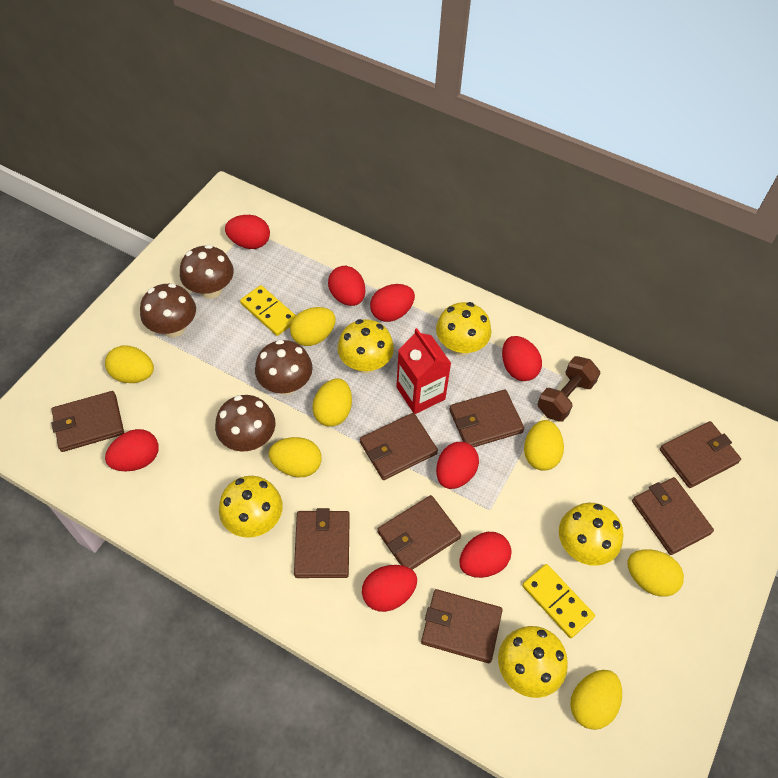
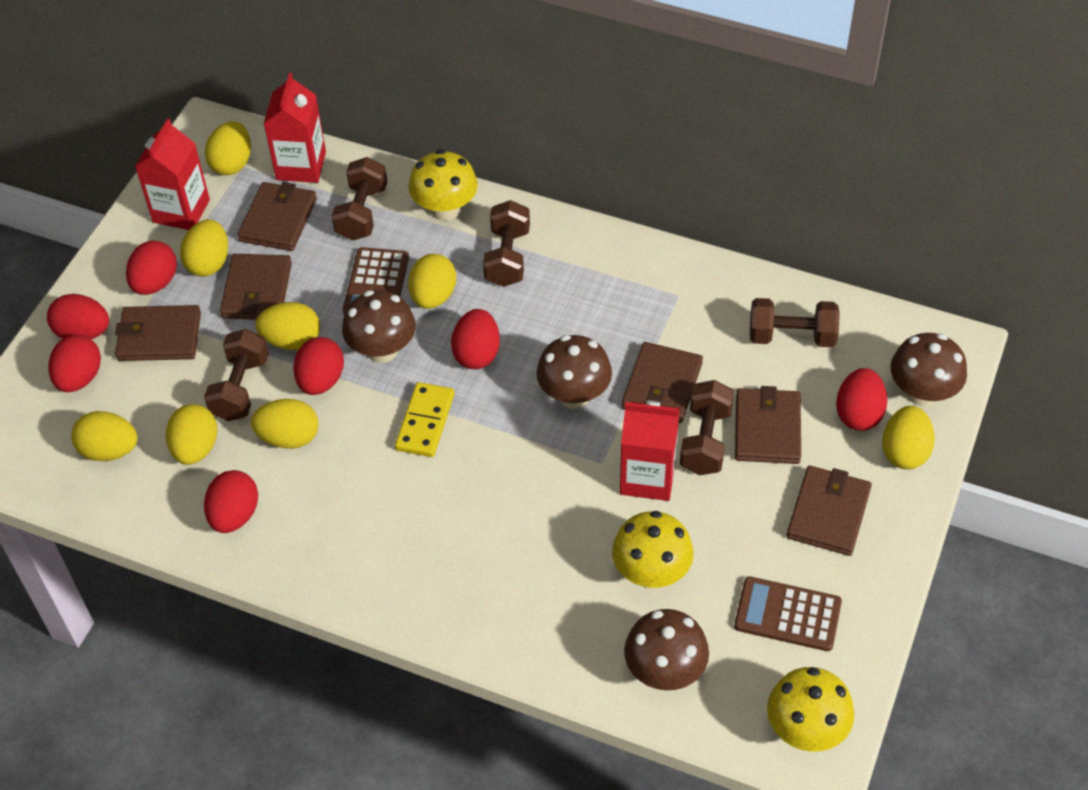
brown calculator: none = 0 -> [343,247,409,314] [734,576,842,651] = 2
brown dumbbell: [538,356,600,422] = 1 -> [204,329,269,421] [332,157,387,241] [483,200,530,287] [680,380,734,475] [750,298,840,347] = 5
brown wallet: [52,391,124,452] [294,508,350,578] [360,413,438,480] [378,495,461,570] [421,589,503,663] [449,390,524,447] [632,477,714,555] [660,421,741,488] = 8 -> [115,305,201,361] [220,254,292,320] [237,182,317,251] [622,342,703,423] [735,386,801,464] [787,466,872,556] = 6
red carton: [396,328,451,414] = 1 -> [135,118,210,230] [264,73,326,183] [620,401,680,501] = 3
red egg: [105,429,159,471] [225,215,270,249] [328,266,365,306] [362,565,417,612] [370,284,415,322] [436,442,479,489] [459,532,512,578] [502,336,542,381] = 8 -> [47,294,109,339] [48,335,101,392] [126,241,177,295] [204,470,258,533] [293,337,344,395] [451,309,500,369] [836,368,887,431] = 7
yellow domino: [240,285,296,336] [522,564,595,638] = 2 -> [395,382,454,457] = 1
yellow egg: [105,345,154,383] [269,437,322,477] [290,307,336,346] [312,379,352,427] [524,420,564,471] [570,670,622,730] [627,549,684,597] = 7 -> [71,411,138,461] [166,404,218,465] [180,219,228,277] [205,121,251,175] [251,399,319,449] [255,302,320,350] [408,254,456,309] [882,406,935,469] = 8
yellow mushroom: [219,476,283,538] [337,319,394,374] [436,302,491,356] [498,626,568,698] [559,503,624,566] = 5 -> [409,149,478,221] [612,511,694,588] [767,667,854,752] = 3

